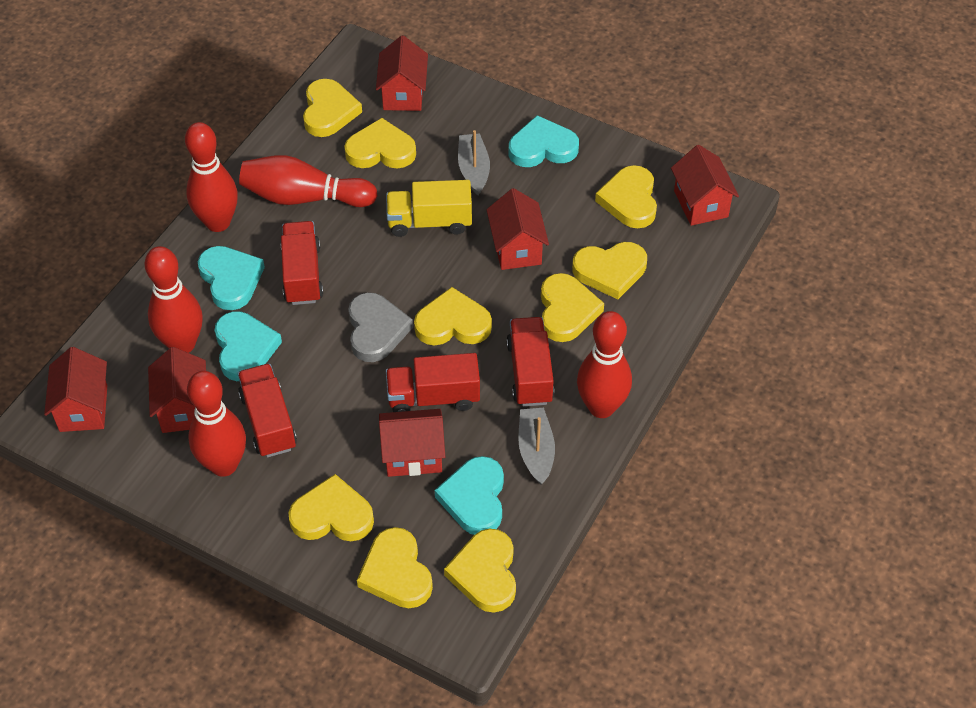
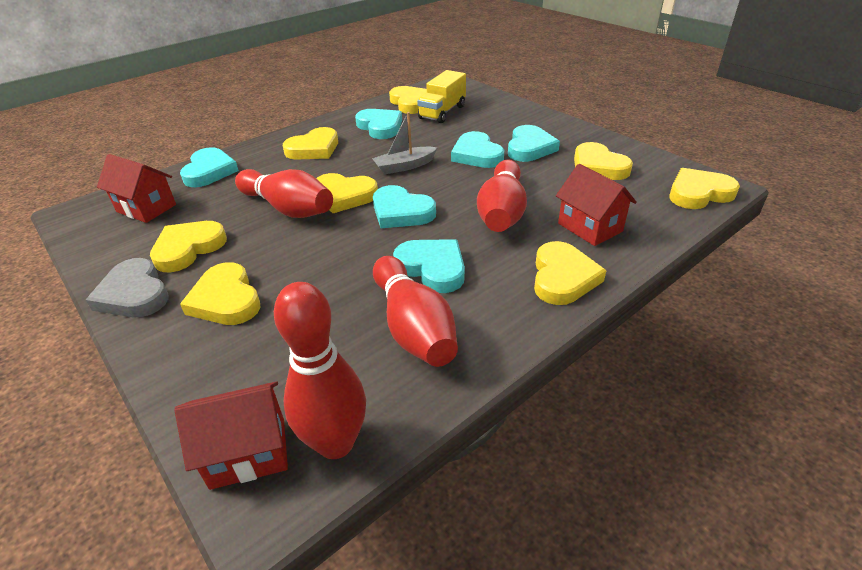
grey boat: [458,130,490,195] [518,408,555,485] = 2 -> [372,112,438,174] = 1
red bowling pin: [144,246,203,353] [185,122,238,232] [187,371,246,477] [239,155,378,207] [577,311,632,418] = 5 -> [235,169,333,218] [274,282,366,459] [373,256,458,367] [477,160,527,232] = 4
red house: [44,347,107,432] [148,347,206,433] [376,35,428,111] [379,409,445,477] [487,188,549,270] [671,145,739,226] = 6 -> [97,154,176,223] [174,382,288,490] [556,164,637,246] = 3
red truck: [238,364,297,457] [281,221,323,305] [386,353,480,412] [506,317,554,406] = 4 -> none = 0
turquoise heart: [198,246,265,310] [214,311,282,381] [435,456,504,535] [509,115,579,167] = 4 -> [180,147,239,187] [355,109,402,139] [373,185,436,228] [393,239,465,293] [451,131,504,168] [508,125,560,162] = 6
yellow heart: [288,474,374,541] [303,79,362,137] [344,118,416,169] [357,527,433,608] [414,287,492,346] [444,529,516,613] [541,273,604,342] [572,242,647,299] [595,165,657,228] = 9 -> [150,221,227,272] [180,262,261,325] [283,127,338,159] [316,173,378,213] [389,86,427,114] [534,241,607,305] [574,142,633,180] [669,168,740,209] = 8

